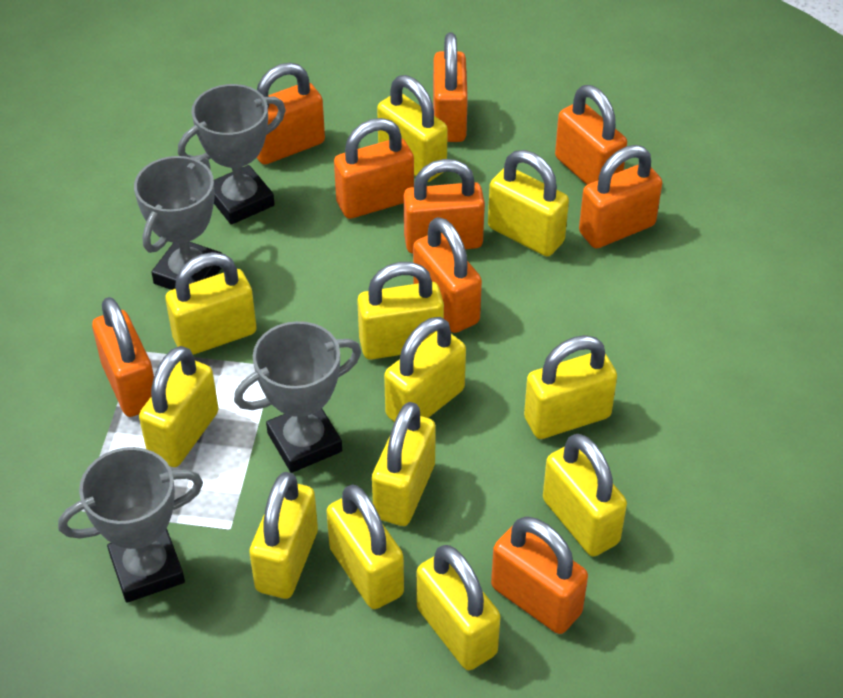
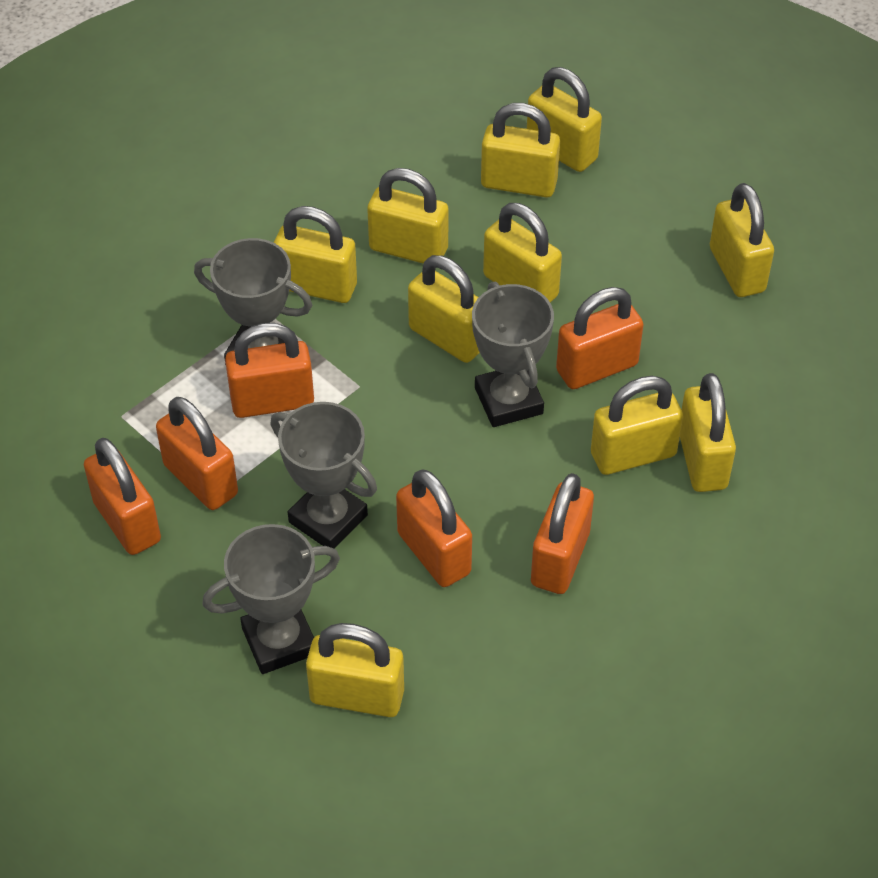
orange padlock: [92,297,154,417] [257,63,325,165] [334,118,414,219] [404,159,485,254] [413,217,482,333] [433,33,468,142] [491,517,588,634] [555,85,627,185] [579,145,662,249] = 9 -> [84,438,161,555] [156,397,238,510] [225,323,314,418] [396,469,472,587] [531,473,594,594] [556,287,644,389] = 6
yellow padlock: [139,346,219,467] [165,252,257,355] [249,472,318,599] [326,484,404,609] [357,262,444,360] [372,402,436,526] [377,75,448,182] [384,317,466,422] [416,545,501,670] [488,150,569,257] [524,335,617,439] [543,434,627,557] = 12 -> [274,206,357,303] [306,623,404,717] [367,168,449,264] [408,255,480,363] [481,103,560,198] [483,203,562,302] [527,67,602,172] [591,376,683,475] [680,373,736,492] [710,183,774,297] = 10

